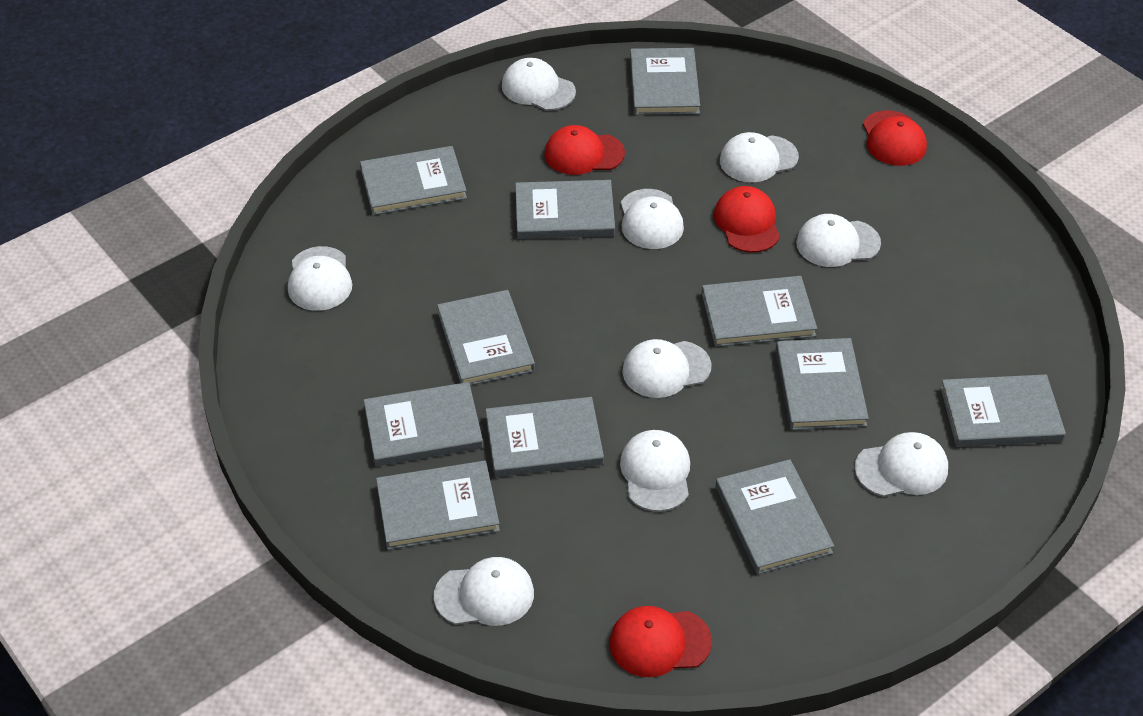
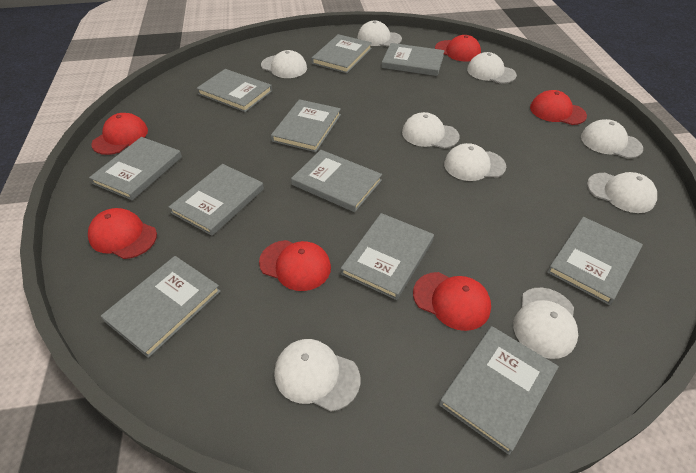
red cap: [544,125,625,175] [610,606,712,677] [714,186,780,253] [863,110,927,166] = 4 -> [88,208,157,259] [91,113,148,155] [259,240,331,291] [413,272,491,331] [435,35,481,62] [530,90,587,125] = 6

